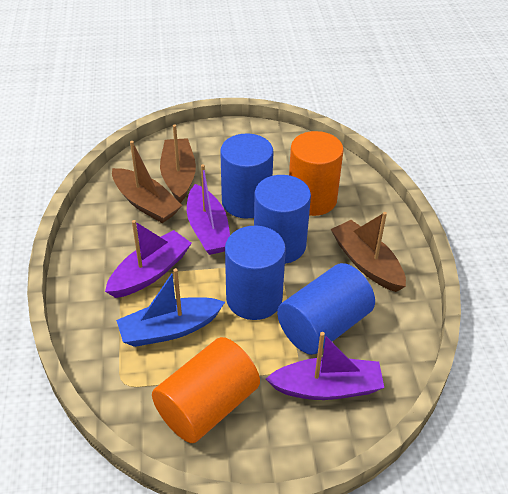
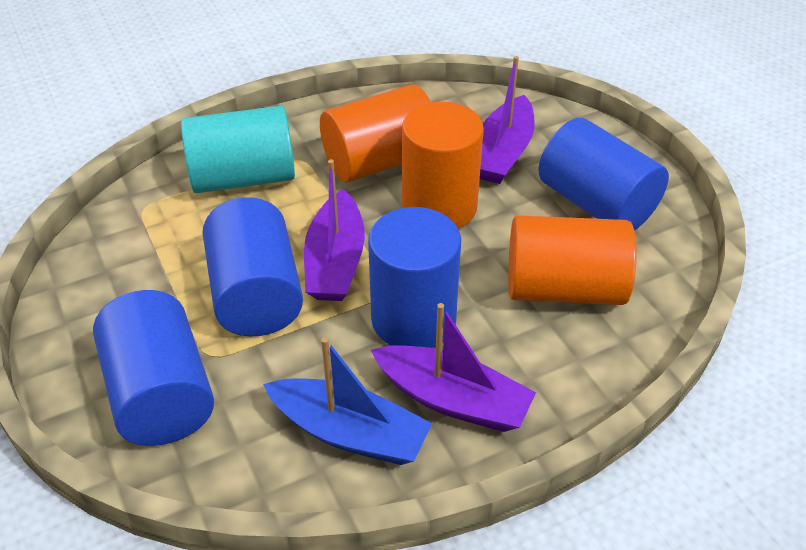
brown boat: [112,141,182,223] [160,125,196,203] [331,212,406,292] = 3 -> none = 0
orange cylinder: [152,337,260,443] [289,131,344,216] = 2 -> [320,85,431,182] [402,102,484,229] [508,215,636,305] = 3
turquoise cylinder: none = 0 -> [181,106,295,193] = 1

